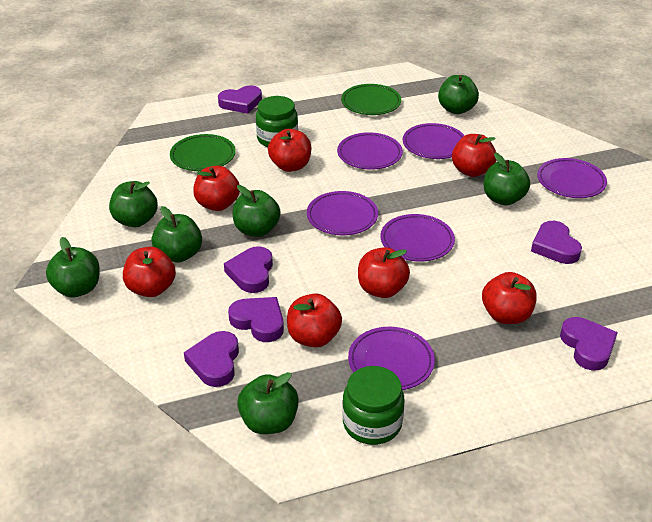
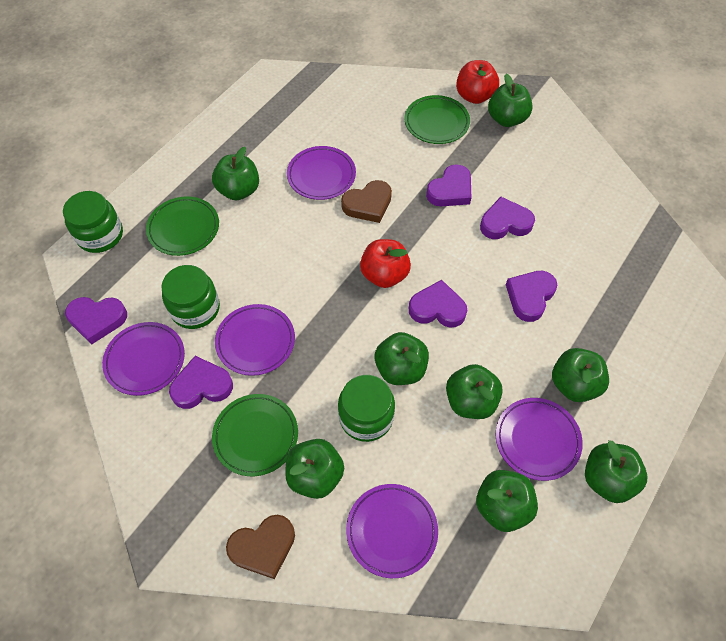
brown heart: none = 0 -> [226,515,295,579] [341,180,392,223] = 2
green apple: [46,237,100,298] [109,181,158,227] [152,206,202,263] [233,185,281,237] [237,372,299,434] [438,75,479,114] [484,153,530,206] = 7 -> [212,147,259,200] [285,439,344,499] [375,332,429,385] [446,364,503,419] [476,470,538,532] [488,74,532,127] [552,348,609,402] [585,440,647,503] = 8
green jar: [256,96,298,147] [342,366,405,445] = 2 -> [63,191,123,253] [161,265,220,329] [338,375,395,442] = 3
green plate: [170,134,236,171] [341,84,401,115] = 2 -> [146,196,219,256] [212,394,298,476] [404,95,470,144] = 3
purple plate: [307,191,378,235] [337,132,403,170] [348,327,435,390] [380,214,455,262] [403,123,465,159] [537,158,607,198] = 6 -> [102,322,185,396] [215,304,295,376] [287,146,356,200] [346,484,438,578] [496,398,583,481] = 5
red apple: [123,247,176,297] [193,166,240,211] [268,129,311,172] [287,293,342,347] [358,247,410,298] [452,134,496,177] [482,272,537,324] = 7 -> [360,239,411,288] [456,60,499,104] = 2

